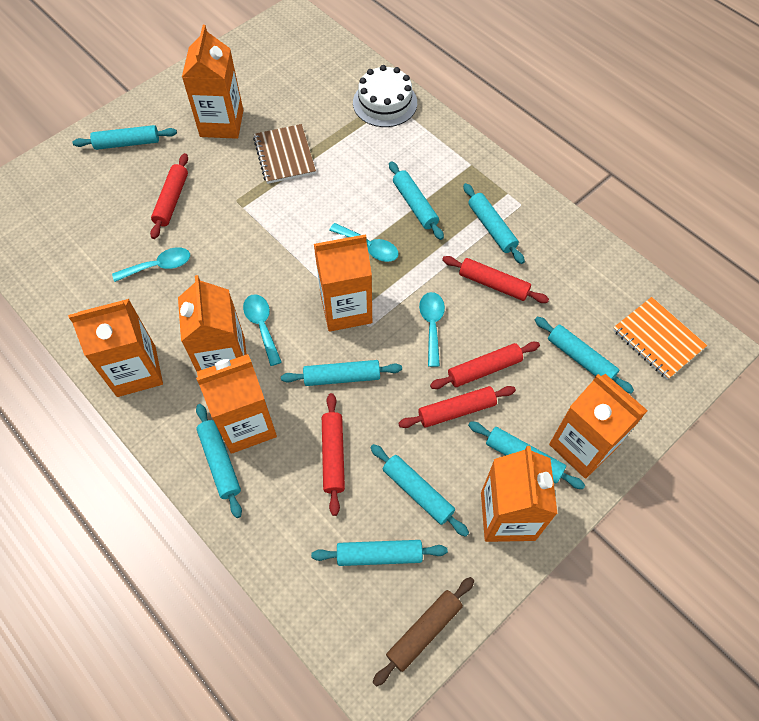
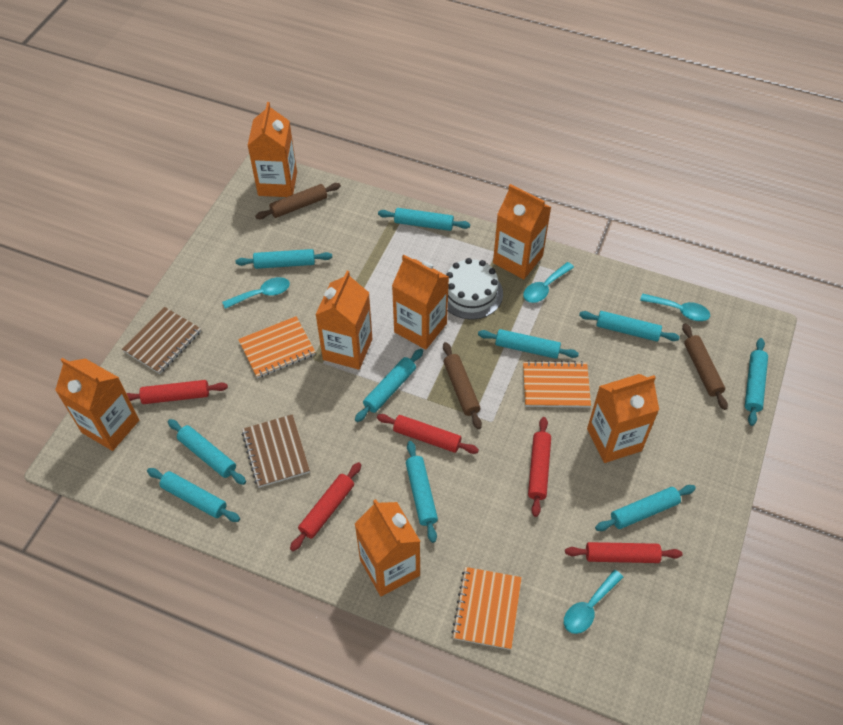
brown notebook: [253,124,316,184] = 1 -> [122,307,201,374] [242,414,310,488] = 2
brown rolling pin: [372,577,474,687] = 1 -> [255,183,341,219] [443,342,482,429] [682,323,728,410] = 3
orange notebook: [613,297,707,380] = 1 -> [238,316,316,378] [452,567,522,650] [523,360,591,408] = 3
turquoise rolling pin: [73,125,177,150] [196,404,242,518] [281,360,402,386] [311,540,448,566] [370,444,469,537] [389,161,444,240] [463,183,525,264] [468,421,585,489] [535,317,634,394] = 9 -> [147,468,240,522] [168,419,246,485] [236,249,332,269] [355,349,423,422] [378,208,470,231] [406,441,438,543] [478,329,579,359] [579,311,680,342] [595,485,696,531] [745,338,768,426] = 10

